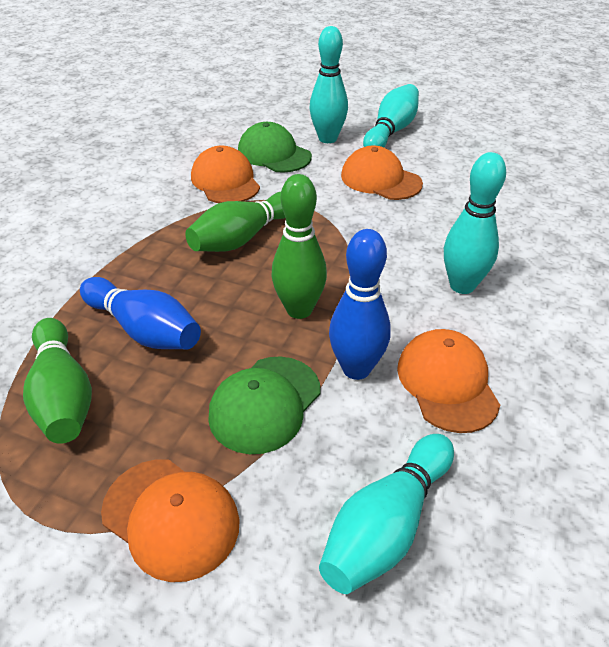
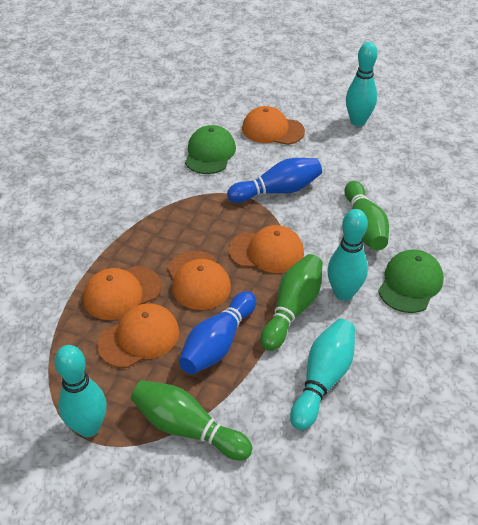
orange cap: [101,459,240,582] [191,146,260,203] [341,146,423,200] [397,329,500,433] = 4 -> [83,266,161,320] [97,303,179,368] [168,251,231,310] [229,225,304,273] [242,106,305,145] = 5

